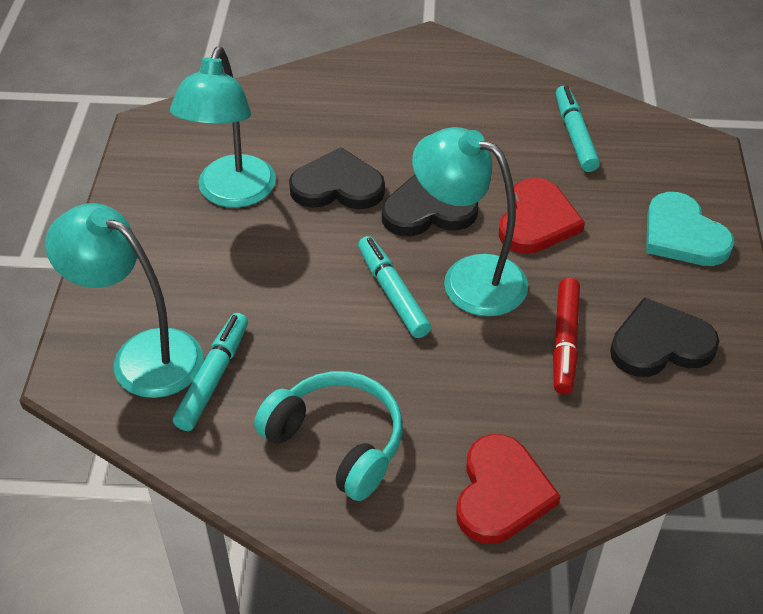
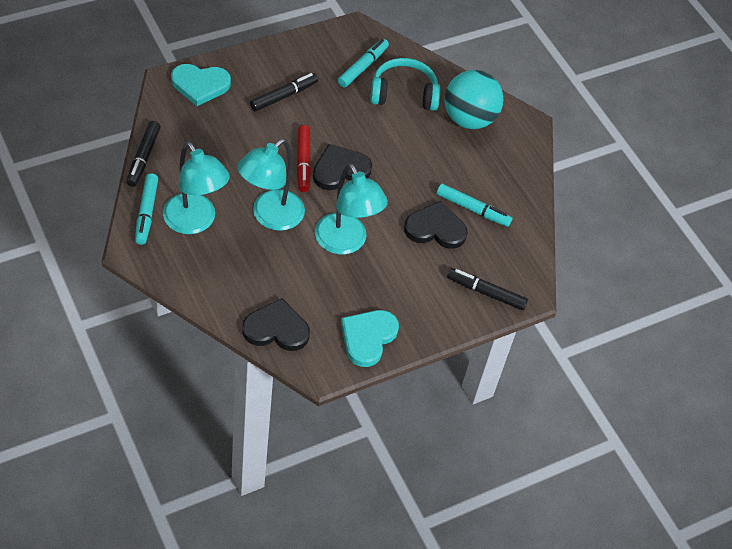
black marker: none = 0 -> [126,121,161,187] [250,73,318,112] [447,268,528,310] = 3
red heart: [456,434,561,544] [499,178,585,254] = 2 -> none = 0
turquoise ball: none = 0 -> [445,70,503,129] = 1
turquoise heart: [646,192,734,266] = 1 -> [171,64,231,106] [341,310,399,367] = 2

